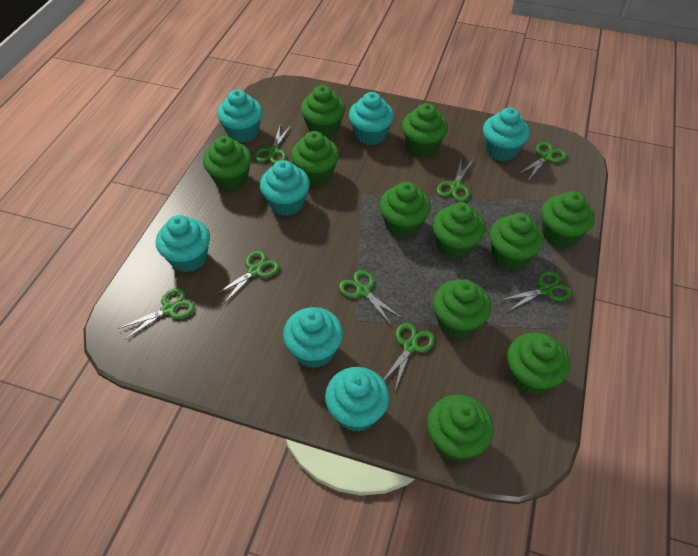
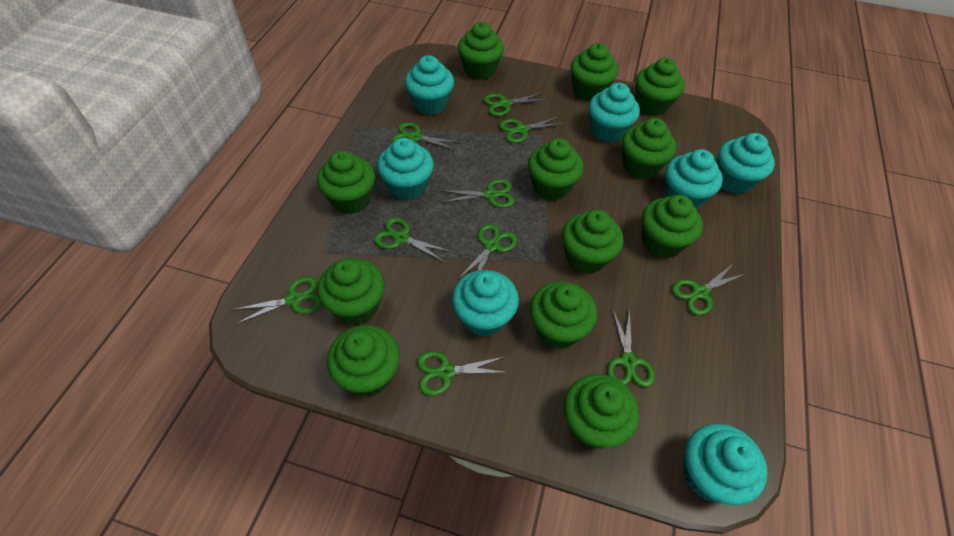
green cupcake: [203,136,252,191] [291,131,339,186] [301,85,346,138] [379,182,431,238] [402,103,448,157] [427,395,494,462] [432,202,485,259] [433,279,491,339] [489,213,544,270] [507,332,570,395] [541,191,595,248] = 11 -> [317,151,375,214] [317,258,385,325] [327,325,400,397] [458,22,504,80] [528,138,583,201] [530,281,597,349] [562,210,624,274] [564,374,639,449] [571,43,618,101] [622,118,676,179] [635,58,685,116] [642,195,703,258] = 12
green scissors: [118,288,195,339] [215,250,280,304] [255,126,291,164] [339,270,403,326] [383,323,435,390] [436,157,473,202] [501,270,572,312] [519,142,567,181] = 8 -> [233,277,322,324] [374,217,452,263] [392,122,460,150] [417,351,509,396] [441,179,515,208] [458,224,517,279] [484,93,548,116] [499,116,566,143] [607,308,655,387] [672,263,745,315] = 10

